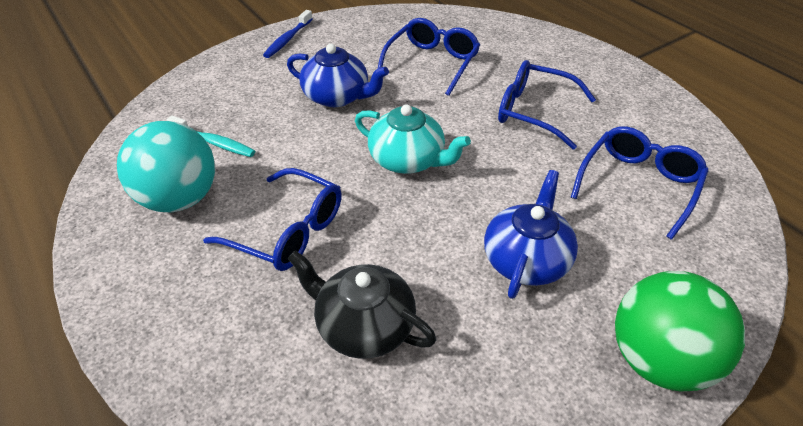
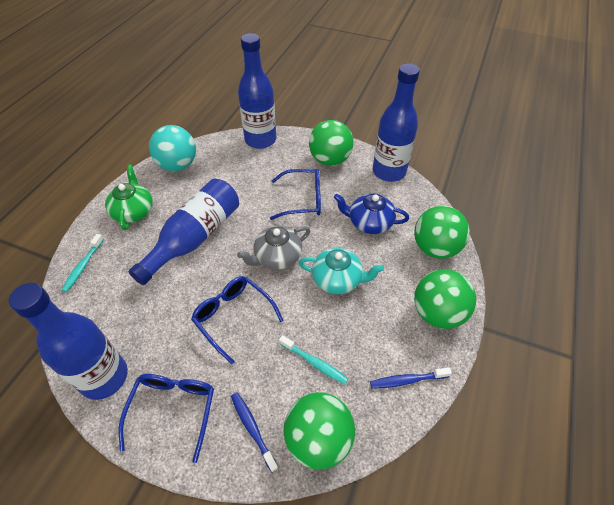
black teapot: [287,250,437,359] = 1 -> none = 0
blue bottle: none = 0 -> [9,283,128,400] [128,179,239,285] [238,33,276,149] [373,63,420,182] = 4
blue glasses: [203,168,342,271] [378,18,480,96] [498,60,596,149] [571,126,709,240] = 4 -> [118,374,214,463] [191,276,284,364] [270,169,321,220] = 3
blue teapot: [287,44,389,107] [484,170,578,299] = 2 -> [334,194,409,234] = 1
blue toothbrush: [263,10,313,58] = 1 -> [231,392,278,473] [370,367,452,389] = 2
green ball: [615,271,745,391] = 1 -> [284,392,355,470] [309,120,354,166] [414,206,470,259] [414,269,476,329] = 4
green teapot: none = 0 -> [105,165,153,230] = 1
grey teapot: none = 0 -> [237,226,310,270] = 1
turquoise toothbrush: [167,115,255,157] = 1 -> [62,234,104,292] [279,335,348,385] = 2

